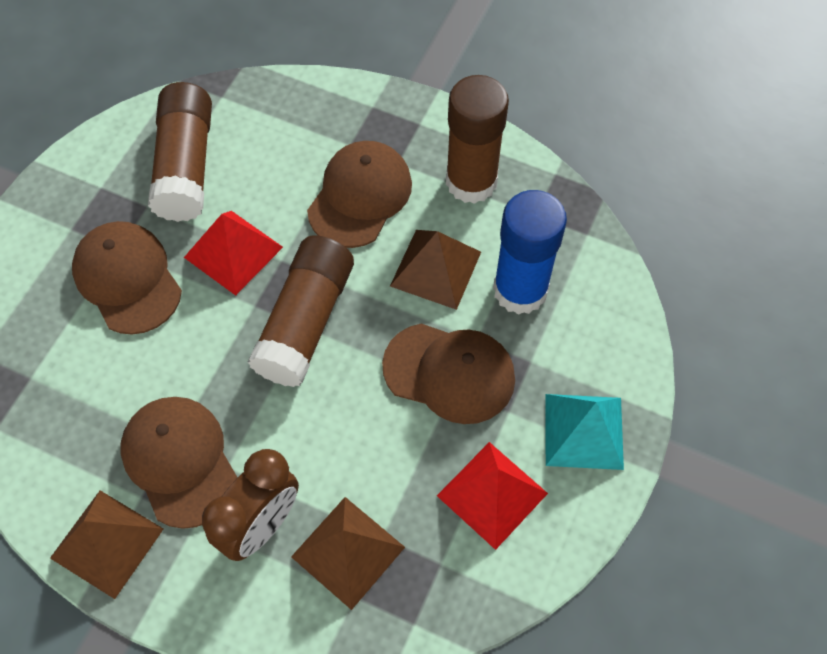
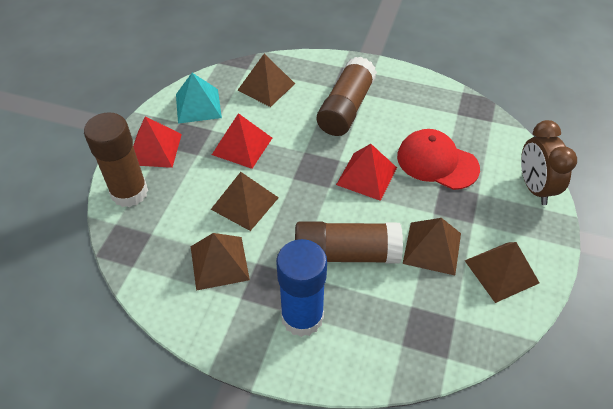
brown cap: [72,221,182,335] [121,397,238,529] [307,141,412,248] [382,323,515,424] = 4 -> none = 0
brown pyramid: [50,491,163,599] [291,497,405,610] [390,230,481,310] = 3 -> [191,233,250,291] [211,172,279,231] [237,54,295,107] [403,218,461,275] [465,242,539,303] = 5
red cap: none = 0 -> [397,129,480,190] = 1
red pyramid: [184,211,283,296] [437,442,548,550] = 2 -> [133,116,182,168] [212,113,272,169] [336,144,397,201] = 3

